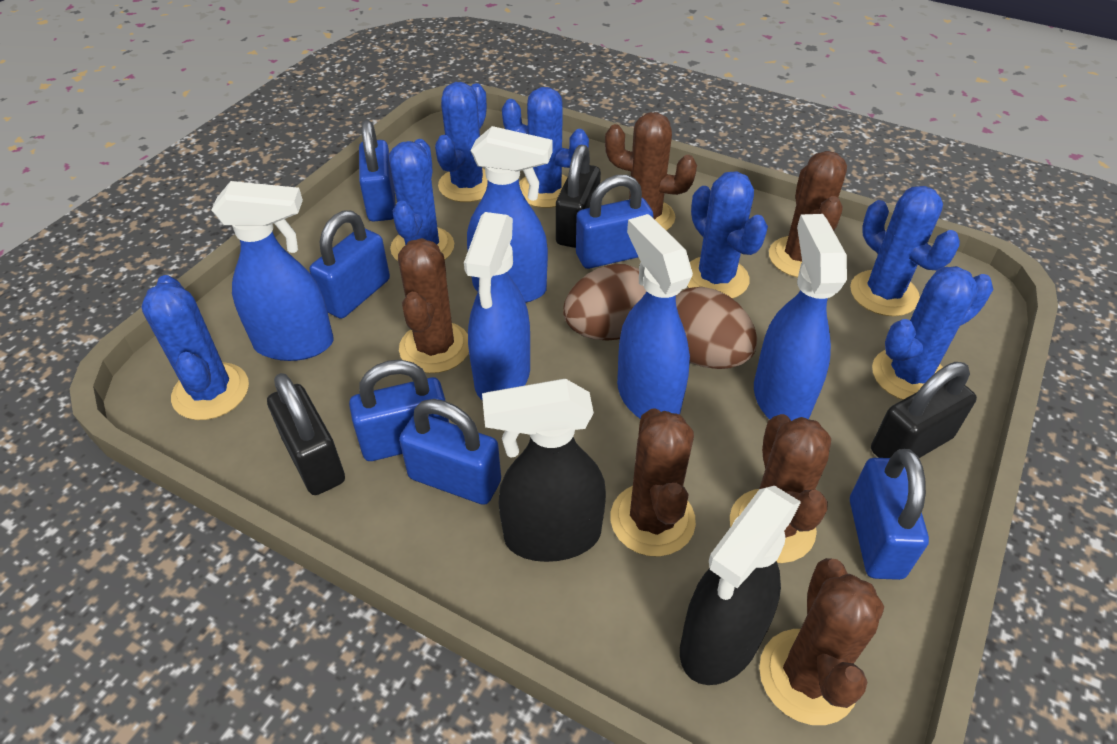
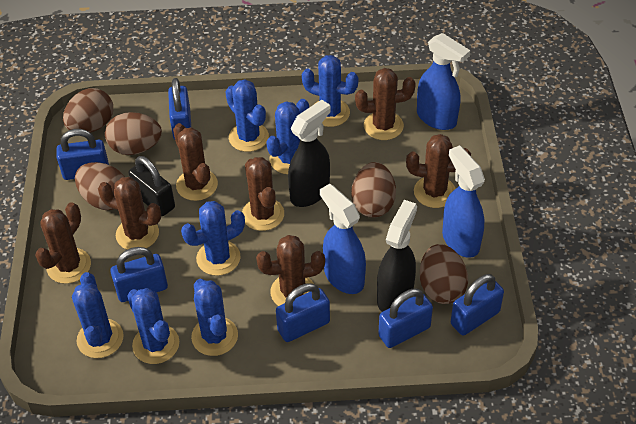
black padlock: [267,373,345,495] [556,144,601,248] [871,362,977,458] = 3 -> [128,156,175,216] = 1
blue spray bottle: [211,181,333,361] [464,212,530,401] [467,126,553,303] [617,214,693,419] [754,214,847,421] = 5 -> [320,184,366,294] [417,33,470,130] [442,145,485,258] = 3
brown cactus: [398,238,469,373] [605,112,697,231] [610,408,696,557] [730,414,831,563] [759,558,884,725] [769,151,847,278] = 6 -> [35,202,91,284] [98,177,161,250] [173,123,218,201] [242,157,284,231] [256,235,325,306] [355,68,416,140] [406,134,471,208] = 7
brown egg: [563,264,646,340] [676,287,757,369] = 2 -> [63,88,113,133] [75,162,125,210] [105,112,162,155] [351,162,396,218] [420,244,468,304] = 5

